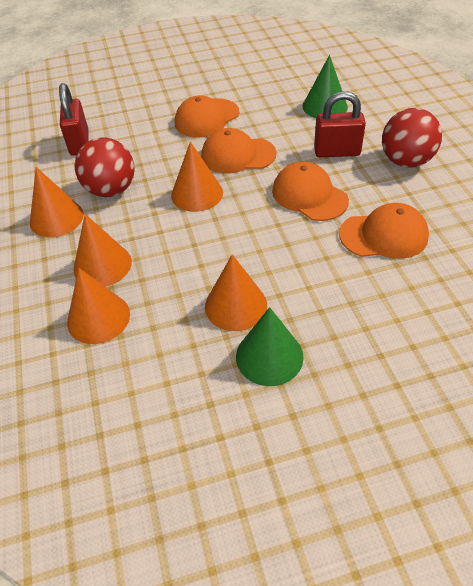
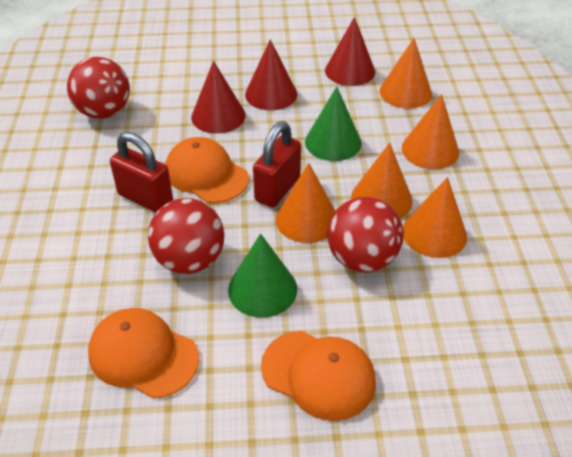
orange cap: [175,95,239,138] [201,128,276,174] [272,162,349,221] [339,203,429,259] = 4 -> [88,308,199,399] [165,137,249,203] [261,331,376,421] = 3
red ball: [75,137,135,197] [382,108,442,168] = 2 -> [67,57,130,119] [148,198,224,274] [327,197,404,272] = 3
red cone: none = 0 -> [191,61,245,134] [245,40,297,111] [325,17,375,86] = 3

